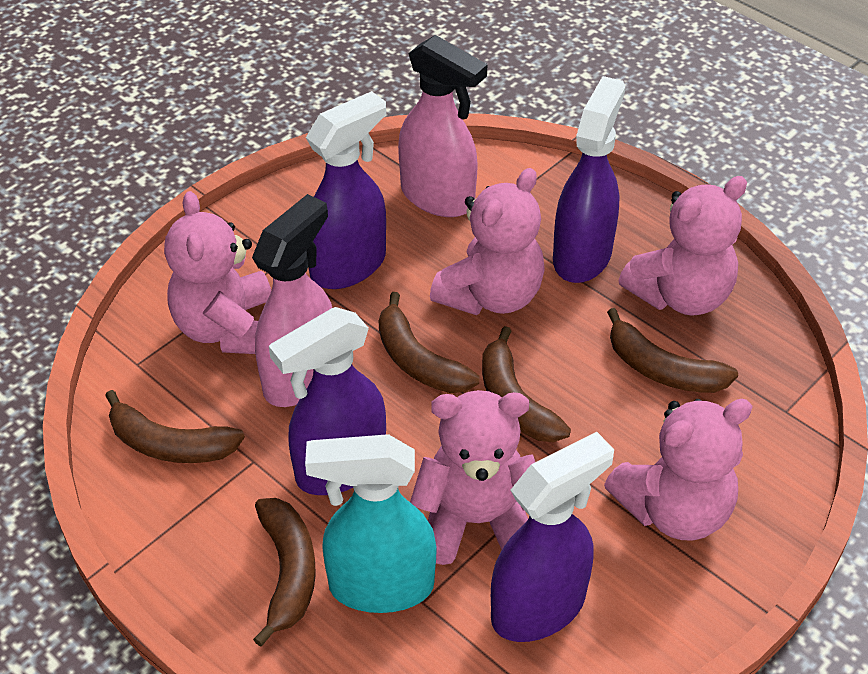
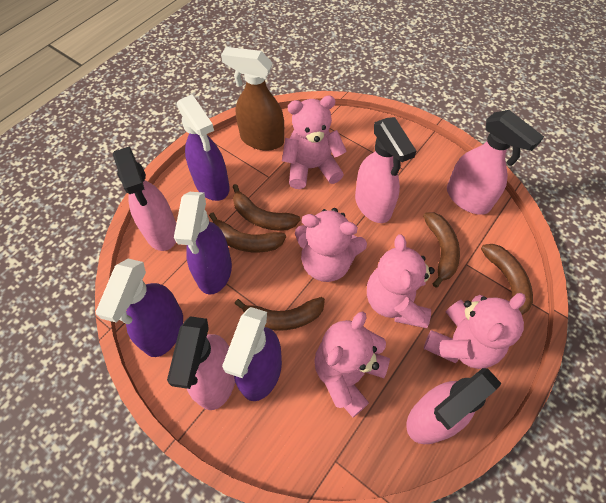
brown spray bottle: none = 0 -> [221,47,284,151] = 1
pink spray bottle: [252,194,332,407] [398,35,487,217] = 2 -> [113,146,176,251] [167,316,235,410] [355,117,416,223] [406,368,502,444] [447,110,544,215] = 5
turquoise spray bottle: [305,434,437,613] = 1 -> none = 0

